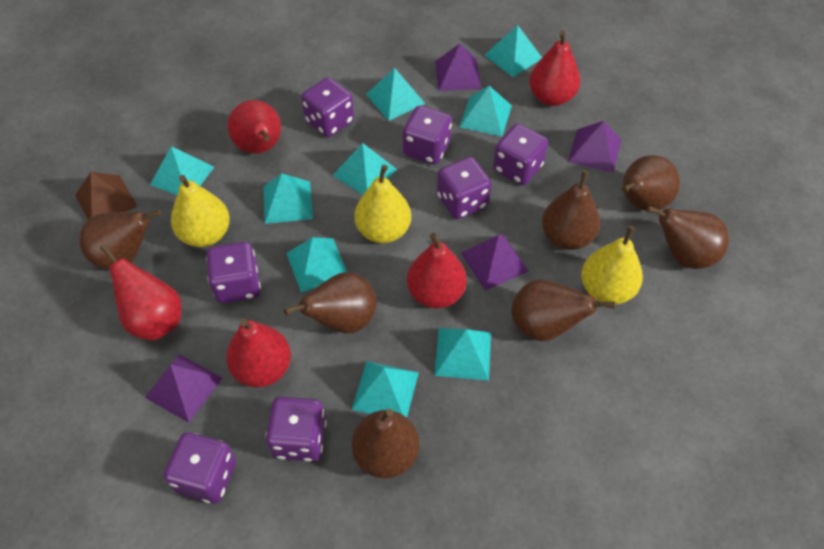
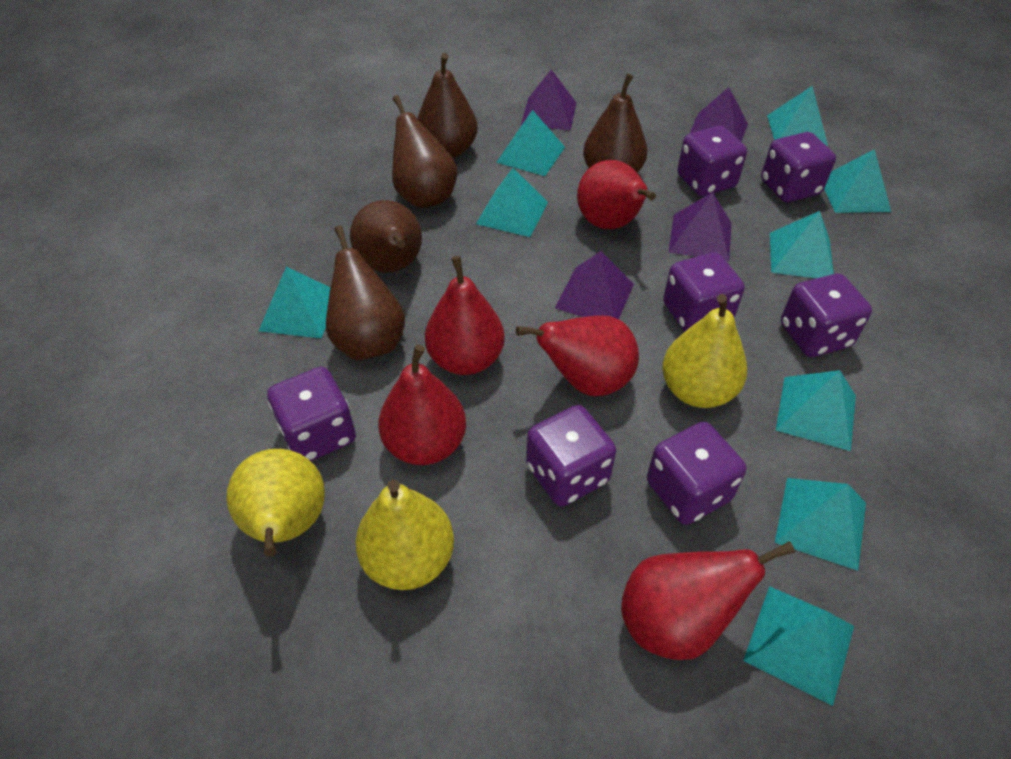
brown pear: [79,210,161,270] [284,272,377,333] [352,409,419,478] [511,279,615,341] [542,170,600,250] [622,155,680,211] [646,206,729,269] = 7 -> [326,225,405,360] [350,200,422,273] [392,95,457,208] [417,53,478,158] [583,73,647,173] = 5
brown pyramid: [75,172,137,219] = 1 -> none = 0

